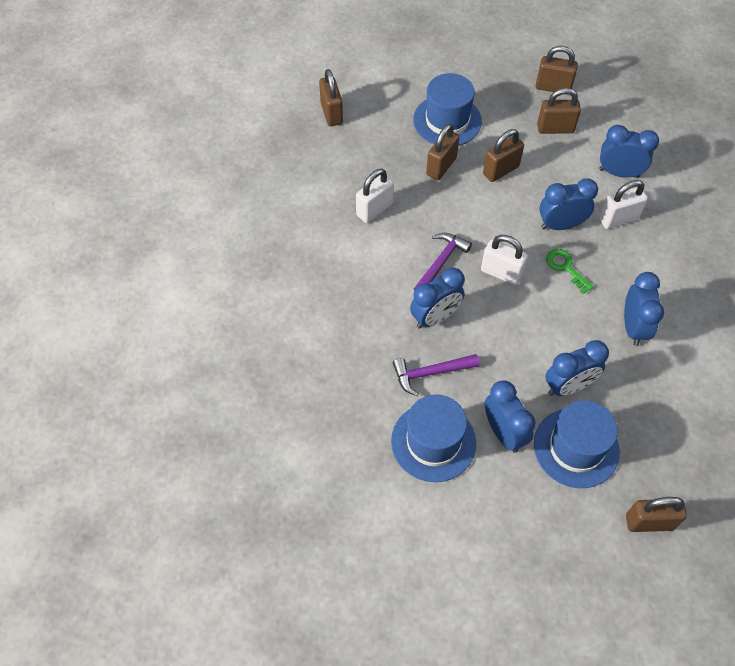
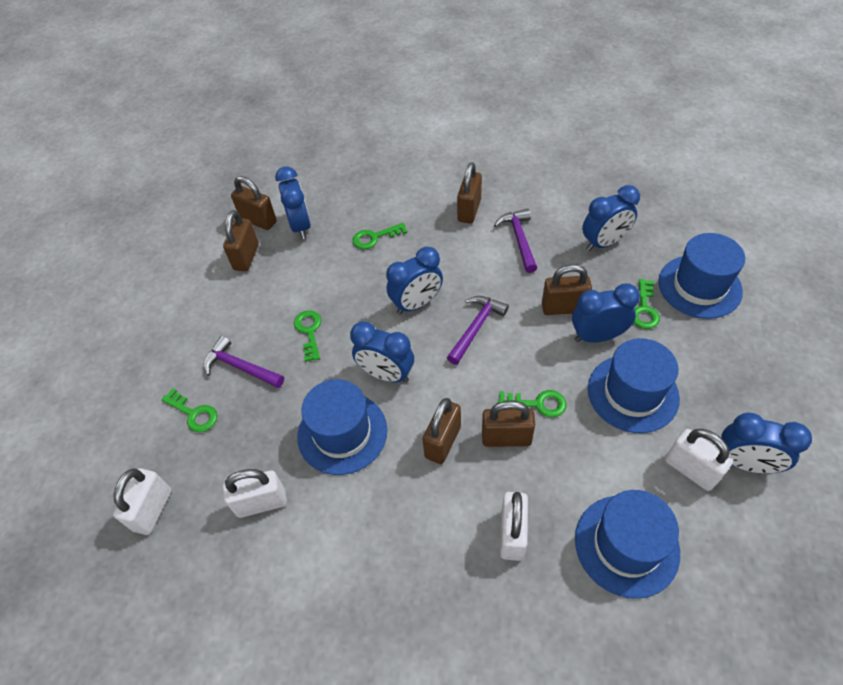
blue hat: [391,394,476,482] [413,73,482,146] [534,400,620,488] = 3 -> [297,379,387,475] [575,490,680,599] [588,338,680,433] [658,233,745,319] = 4
green key: [546,249,594,294] = 1 -> [162,388,218,432] [294,310,321,362] [352,223,408,249] [498,390,567,417] [634,279,660,329] = 5
purple hammer: [393,354,479,396] [414,233,472,291] = 2 -> [204,336,284,388] [447,296,509,365] [494,209,537,273] = 3
white padlock: [356,169,394,223] [481,235,528,285] [599,180,648,229] = 3 -> [113,468,171,535] [223,469,287,518] [500,492,528,561] [665,429,733,491] = 4

